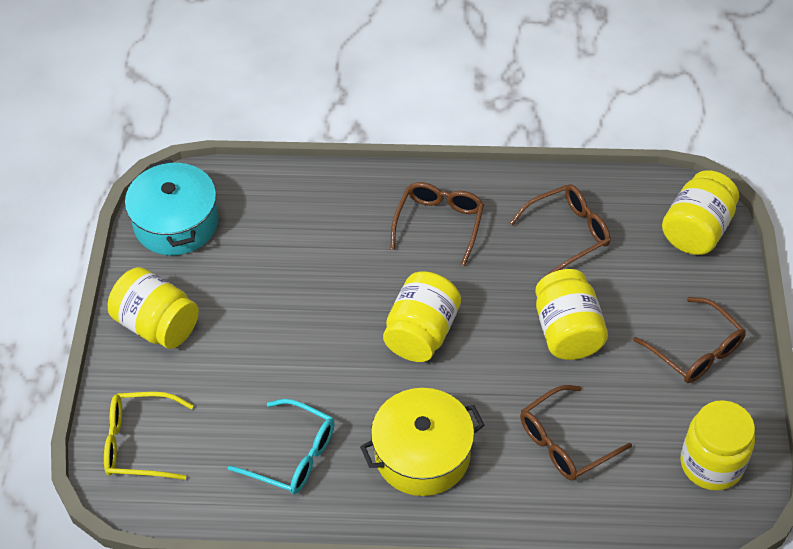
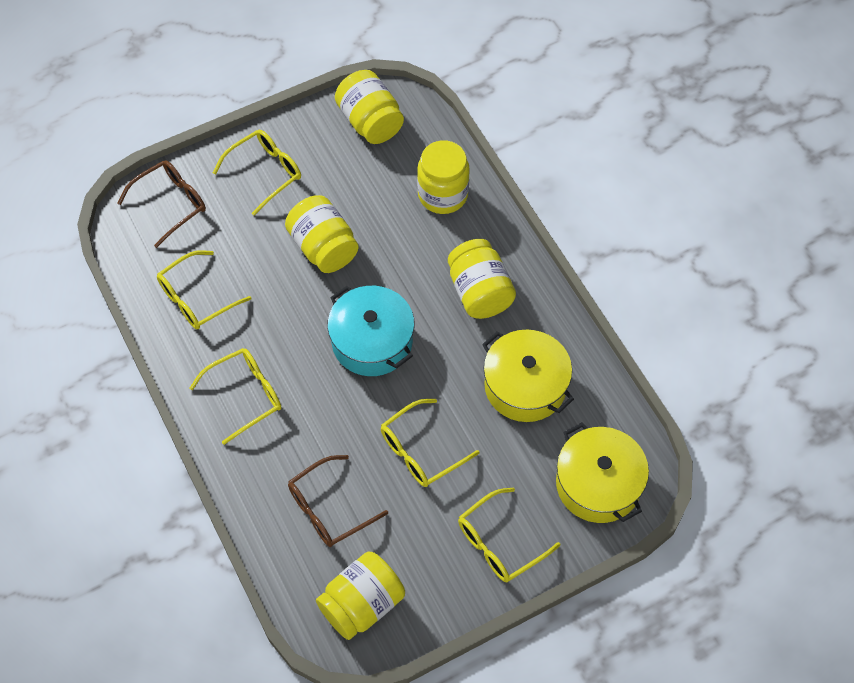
brown glasses: [390,182,484,266] [510,184,610,274] [520,385,632,481] [633,297,746,383] = 4 -> [117,160,206,248] [288,455,388,547] = 2
turquoise glasses: [227,399,335,494] = 1 -> none = 0
yellow glasses: [104,392,194,480] = 1 -> [157,250,252,329] [189,348,282,445] [213,130,301,215] [381,399,479,487] [458,487,560,583] = 5
yellow pot: [360,388,484,496] = 1 -> [482,330,574,422] [556,423,649,523] = 2

